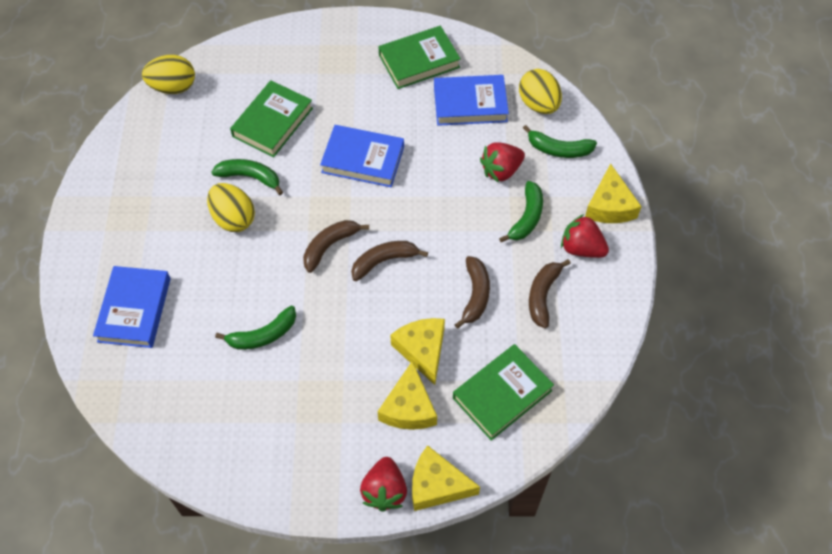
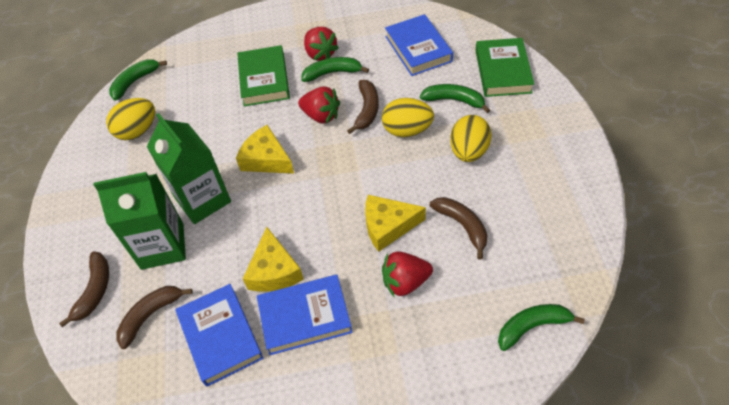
green book: [230,80,313,157] [378,26,461,89] [453,344,554,441] = 3 -> [237,45,290,106] [475,38,534,97] = 2
green carton: none = 0 -> [94,172,186,270] [147,113,231,224] = 2
yellow cheese: [378,361,437,430] [390,318,445,385] [412,445,480,511] [585,164,642,223] = 4 -> [236,125,294,174] [243,227,304,292] [365,195,426,252] = 3

